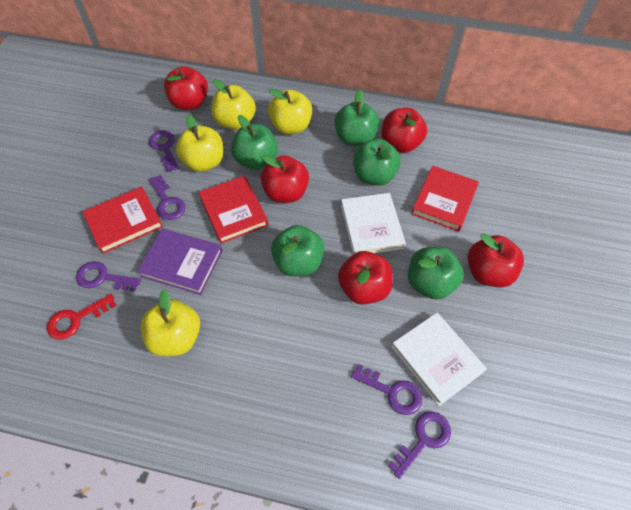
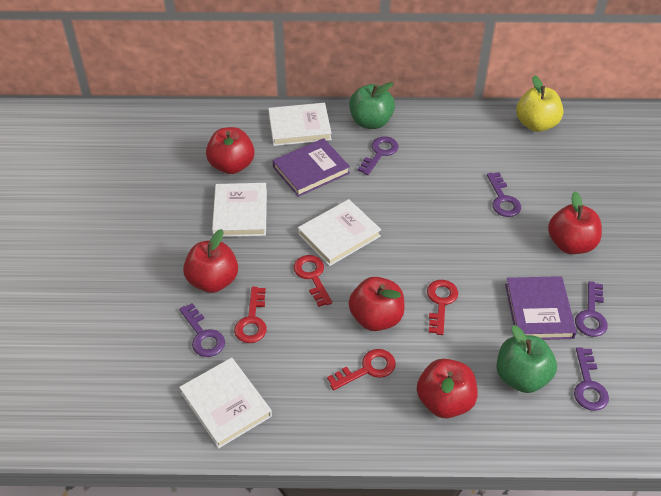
green apple: [231,115,278,170] [271,225,324,276] [334,90,380,146] [353,139,401,186] [408,247,464,300] = 5 -> [349,82,395,129] [496,325,557,393] = 2
purple book: [137,229,223,295] = 1 -> [273,138,350,197] [505,276,577,340] = 2
red book: [83,187,163,254] [199,176,268,244] [411,166,479,232] = 3 -> none = 0
red key: [47,294,116,340] = 1 -> [234,287,267,343] [294,255,332,307] [327,349,396,390] [427,280,458,335] = 4
white book: [341,193,406,254] [391,313,487,406] = 2 -> [179,358,272,449] [212,183,267,237] [268,103,332,146] [298,199,381,266] = 4
yellow apple: [140,289,200,357] [176,115,223,172] [211,79,256,130] [268,88,312,134] = 4 -> [516,75,564,132] = 1

